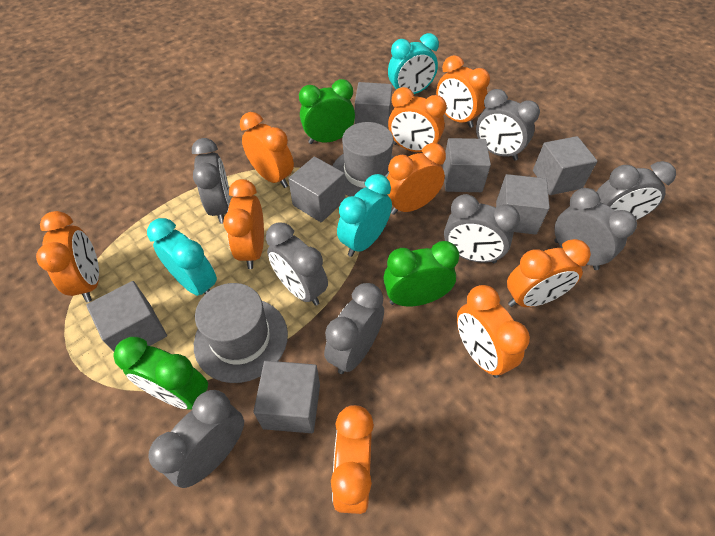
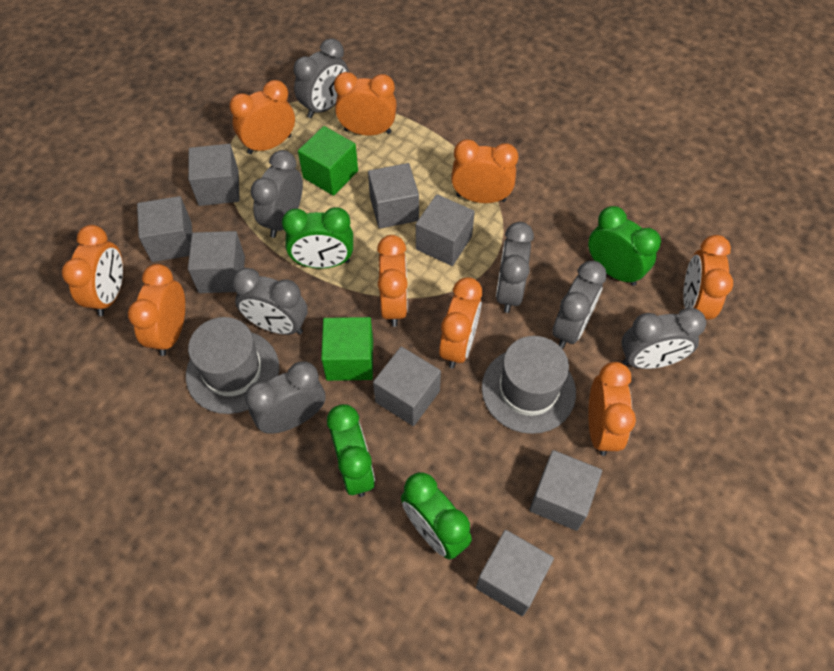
green clock: [113,337,208,410] [299,79,355,144] [383,241,459,307] = 3 -> [282,207,353,269] [327,404,375,497] [401,472,472,559] [588,206,661,286] = 4
green cube: none = 0 -> [298,126,358,196] [321,317,373,381] = 2
grey clock: [148,390,244,488] [192,138,231,224] [266,223,328,306] [324,283,384,374] [444,194,520,263] [476,89,540,161] [554,188,637,270] [597,161,676,220] = 8 -> [232,268,308,335] [245,361,326,434] [251,150,303,238] [294,38,349,118] [496,222,534,313] [552,261,607,349] [622,308,706,369] = 7
grey cube: [86,281,167,352] [253,361,320,433] [288,157,345,222] [355,82,392,129] [443,138,491,192] [496,174,550,235] [533,136,597,195] = 7 -> [137,196,192,262] [188,144,240,206] [188,231,245,293] [368,163,419,229] [373,347,441,426] [416,194,475,266] [476,530,554,616] [529,450,602,531] = 8
turquoise clock: [147,218,217,296] [337,174,392,257] [388,33,439,94] = 3 -> none = 0

